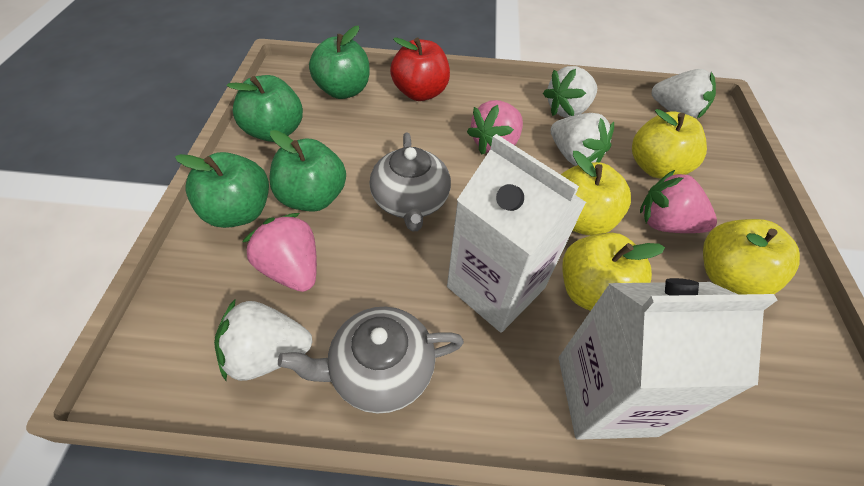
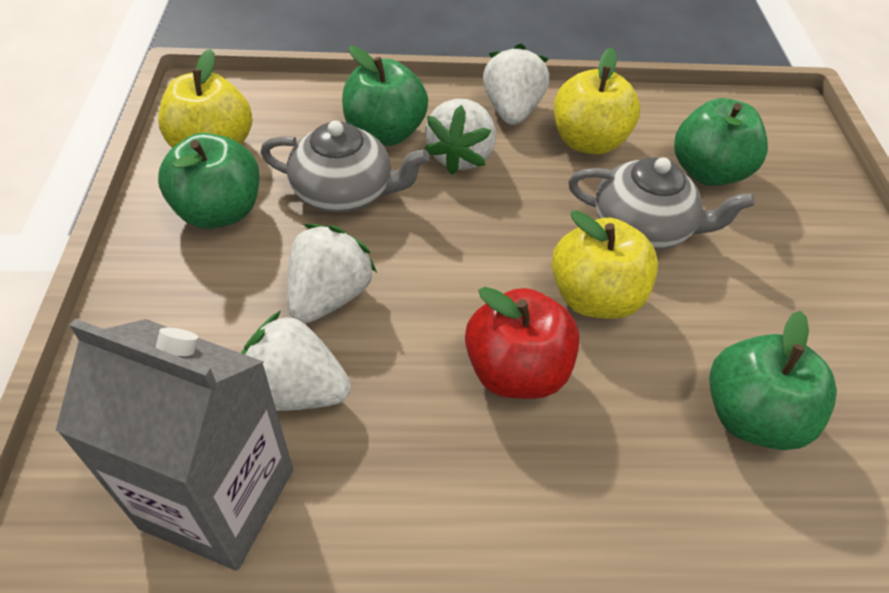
grey carton: none = 0 -> [55,319,293,571] = 1
pink strawberry: [242,213,317,292] [467,100,523,155] [640,170,717,233] = 3 -> none = 0
white carton: [447,134,586,333] [559,278,777,440] = 2 -> none = 0
yellow apple: [561,151,631,236] [562,233,665,311] [632,109,707,178] [703,219,800,294] = 4 -> [158,49,252,148] [552,210,658,319] [554,48,640,155] = 3

